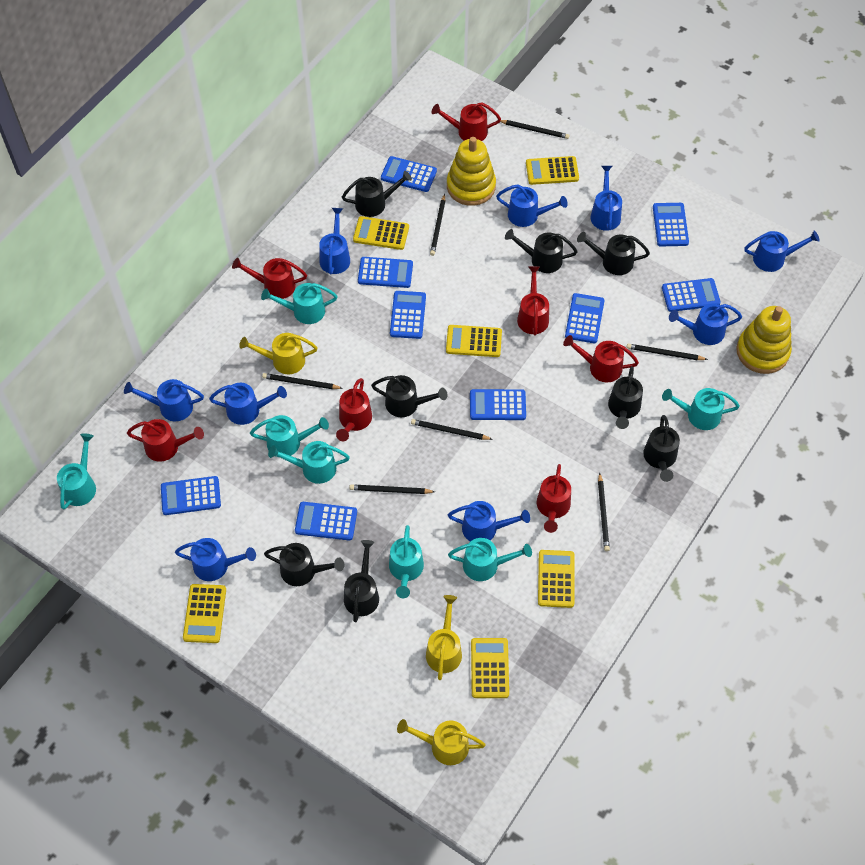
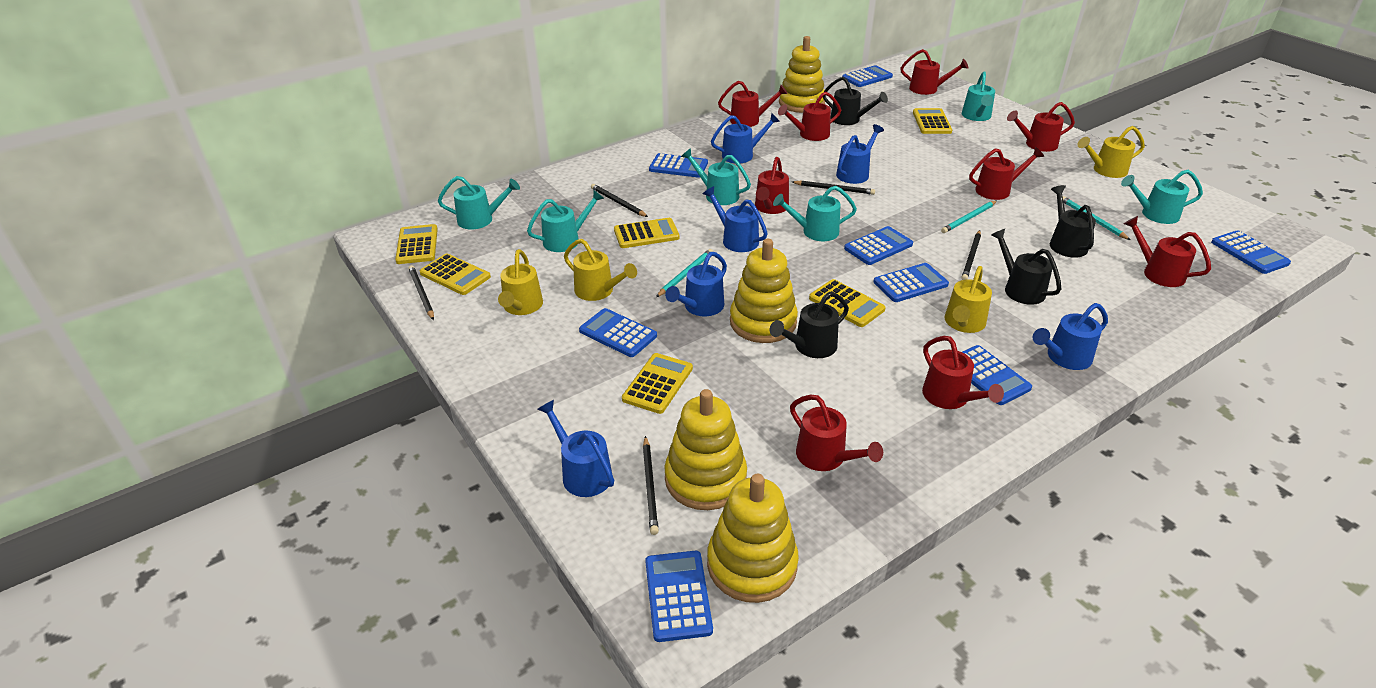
black pencil: [262,373,343,389] [349,484,435,494] [411,419,493,440] [430,194,445,256] [500,120,570,139] [598,473,610,551] [627,344,708,360] = 7 -> [408,265,434,320] [591,184,648,217] [643,436,659,535] [792,180,875,195] [961,230,981,280] = 5
black watering can: [264,543,344,586] [342,171,412,217] [344,540,379,622] [371,375,447,417] [505,229,578,273] [577,232,650,275] [608,366,643,429] [643,415,680,482] = 8 -> [770,292,849,358] [823,77,888,125] [991,229,1061,305] [1050,185,1096,258] = 4
blue calculator: [161,476,221,515] [295,502,357,541] [358,257,413,288] [381,156,437,192] [390,291,426,339] [470,389,526,420] [565,293,605,343] [653,203,689,246] [662,278,721,312] = 9 -> [579,308,657,357] [645,551,713,642] [649,153,708,178] [842,65,893,87] [844,226,913,265] [873,263,949,302] [962,345,1032,405] [1211,230,1291,274] = 8
blue watering can: [124,379,204,421] [175,538,256,581] [209,383,287,425] [319,208,350,274] [448,501,530,542] [496,185,568,227] [590,166,622,231] [669,304,742,345] [744,231,820,272] = 9 -> [537,400,614,497] [665,252,727,316] [703,186,768,252] [711,113,780,163] [836,124,884,184] [1033,303,1108,370] = 6
red watering can: [127,419,204,462] [232,258,307,299] [336,378,372,441] [432,102,501,141] [517,266,549,336] [537,464,571,533] [563,335,639,382] = 7 -> [718,81,788,127] [755,157,789,214] [778,92,841,141] [790,394,883,471] [900,49,968,95] [922,336,1004,409] [969,147,1044,200] [1007,102,1075,152] [1124,216,1211,287] = 9
turquoise pencil: none = 0 -> [656,249,713,297] [941,201,997,233] [1062,196,1130,240] = 3
turquoise watering can: [57,433,96,509] [250,415,329,458] [261,283,338,324] [268,441,350,484] [389,525,424,598] [448,538,532,581] [662,388,740,430] = 7 -> [438,176,520,229] [527,190,604,252] [681,148,751,205] [773,186,857,241] [962,71,995,121] [1121,170,1203,224] = 6
yellow stacking toy: [447,137,496,206] [736,306,792,374] = 2 -> [664,389,747,510] [707,474,799,603] [730,239,798,343] [779,36,825,113] = 4
yellow watering can: [239,333,318,374] [397,719,486,765] [426,595,462,680] = 3 -> [498,249,543,315] [564,239,637,301] [944,266,992,333] [1078,126,1145,178] = 4

